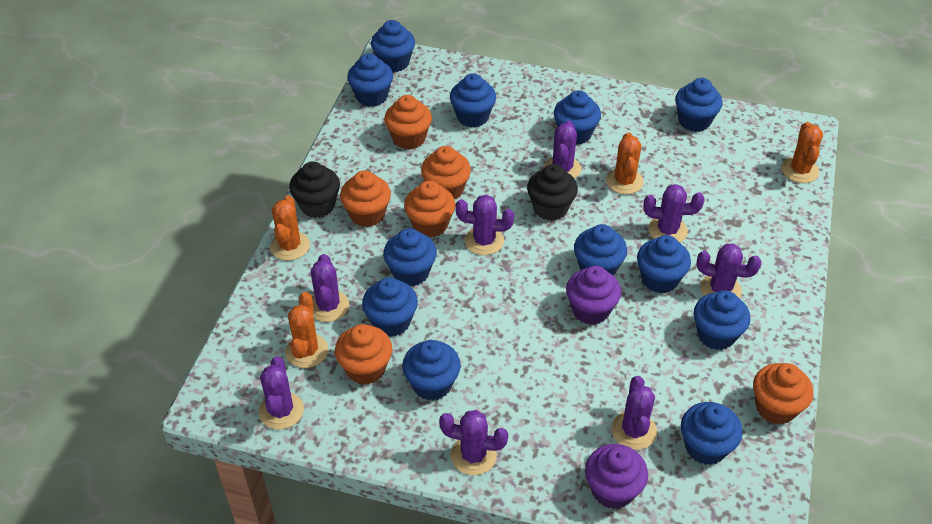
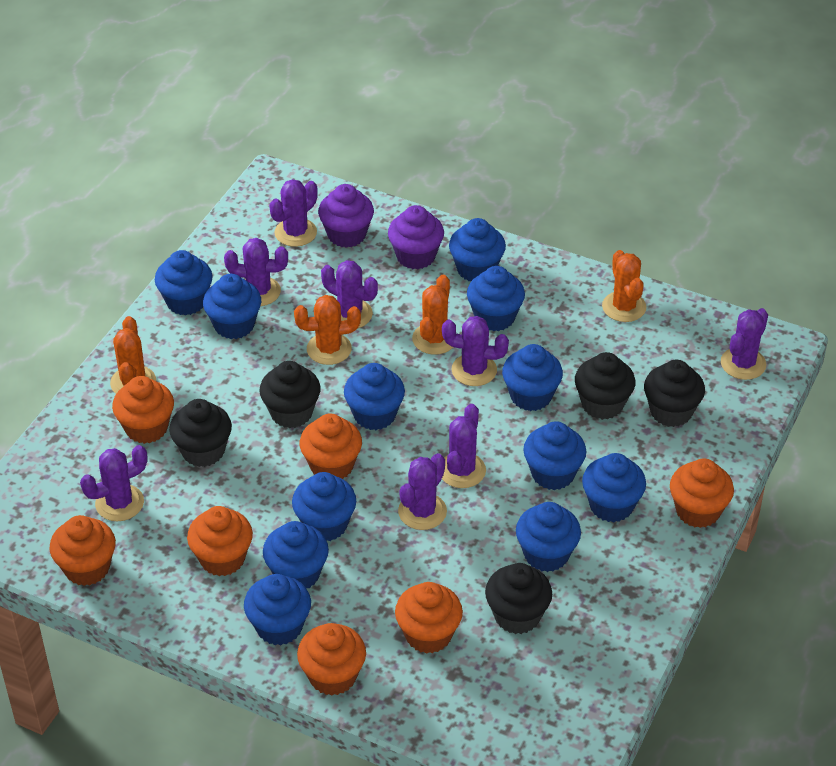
black cupcake: [289,161,340,218] [527,164,578,221] = 2 -> [169,399,232,467] [259,361,321,428] [485,563,552,634] [575,352,635,420] [644,360,705,427] = 5
orange cupcake: [335,324,392,385] [340,171,391,227] [384,95,432,150] [404,181,456,238] [421,146,471,200] [753,363,813,425] = 6 -> [49,515,116,586] [112,376,174,444] [187,506,253,576] [297,623,366,696] [300,414,362,479] [395,582,463,654] [670,458,734,528] = 7

